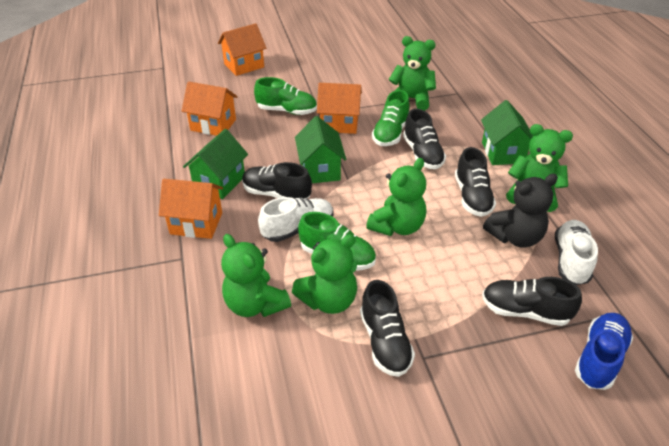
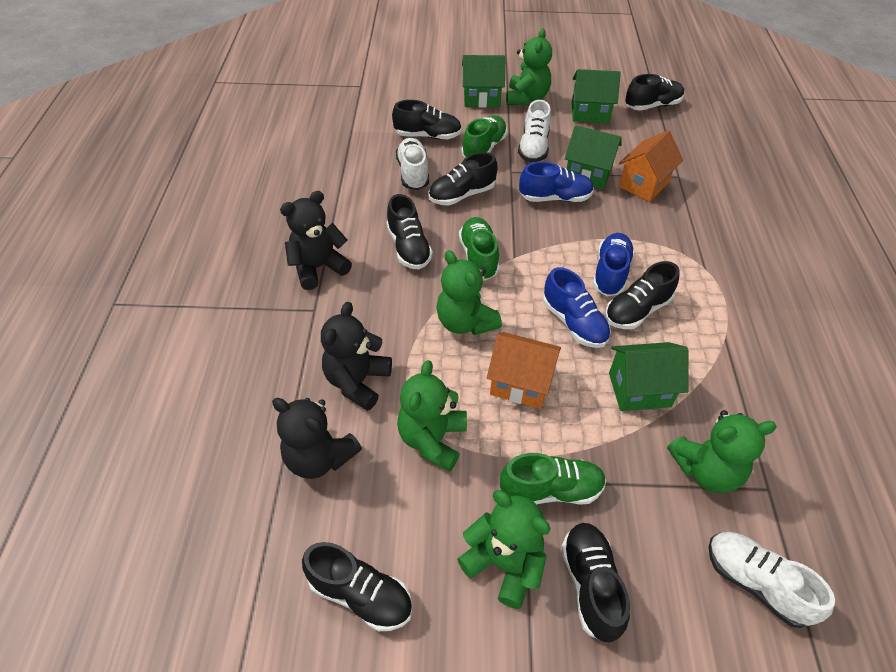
black shoe: [242,162,312,200] [360,280,415,377] [403,109,446,169] [455,147,496,217] [482,277,582,326] = 5 -> [302,542,412,631] [386,194,433,269] [392,100,462,140] [428,152,498,206] [561,523,630,643] [605,261,679,329] [625,74,684,111] = 7
black teddy bear: [483,174,558,248] = 1 -> [272,398,362,479] [280,191,352,290] [321,302,392,411] = 3
blue shoe: [575,313,633,390] = 1 -> [519,162,594,202] [543,267,611,348] [593,233,635,296] = 3
green house: [183,129,248,199] [295,116,346,183] [481,100,533,165] = 3 -> [462,55,505,107] [565,125,622,190] [571,69,621,123] [609,342,689,411] = 4
orange house: [159,179,223,239] [182,82,237,136] [218,24,266,76] [317,83,362,134] = 4 -> [487,332,561,409] [619,130,683,202] = 2
white shoe: [258,197,334,242] [555,220,598,285] = 2 -> [396,138,429,190] [518,100,551,162] [708,532,835,628] = 3

